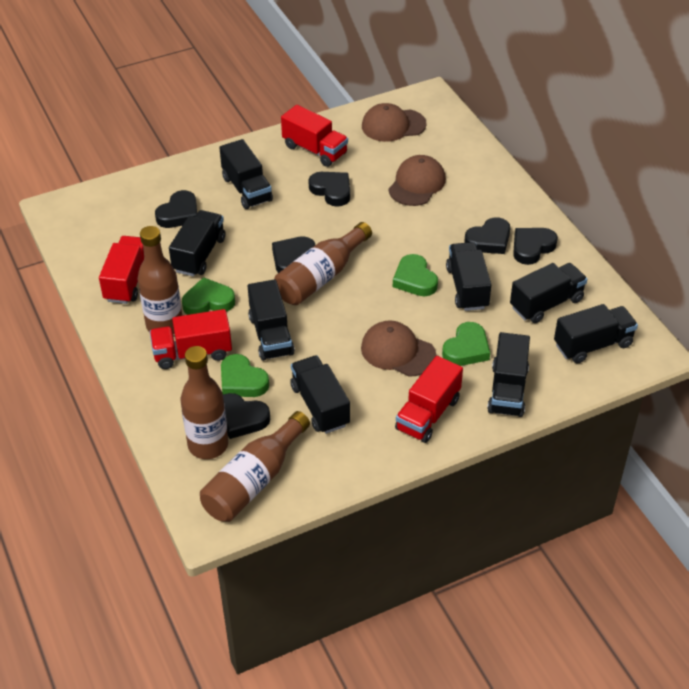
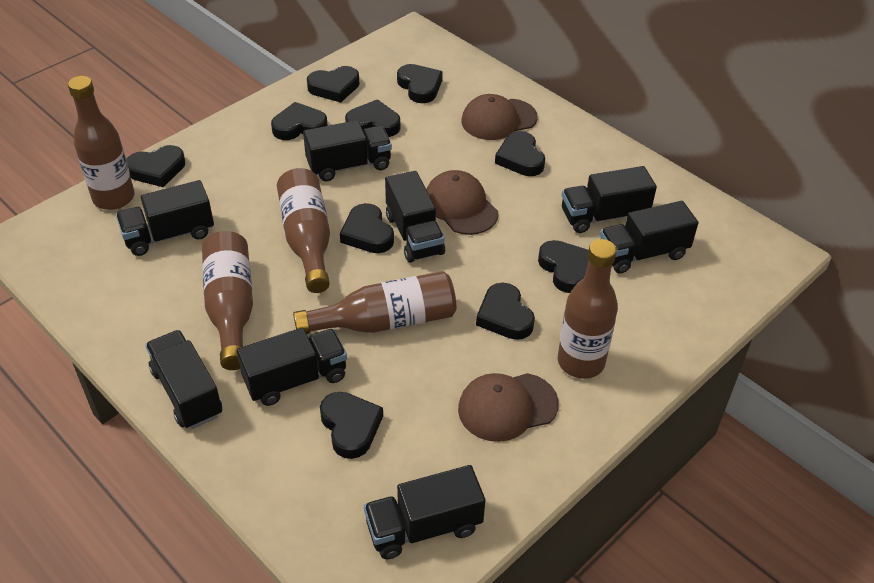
black heart: [155,190,197,228] [223,393,270,439] [272,236,315,273] [309,172,350,207] [464,217,510,254] [513,228,558,265] = 6 -> [126,145,185,187] [271,102,328,140] [307,66,359,103] [320,392,383,459] [340,203,394,253] [345,99,400,137] [397,64,443,103] [476,283,535,340] [495,131,545,176] [538,240,589,293] = 10
brown bottle: [138,226,182,334] [181,346,228,459] [200,411,310,522] [274,222,372,305] = 4 -> [68,76,135,210] [202,231,253,370] [277,168,330,293] [293,271,456,334] [558,239,618,379] = 5
green heart: [182,277,235,315] [221,354,269,397] [393,254,438,296] [442,322,490,366] = 4 -> none = 0
red truck: [99,236,144,304] [150,309,232,369] [281,105,348,167] [395,356,463,443] = 4 -> none = 0

